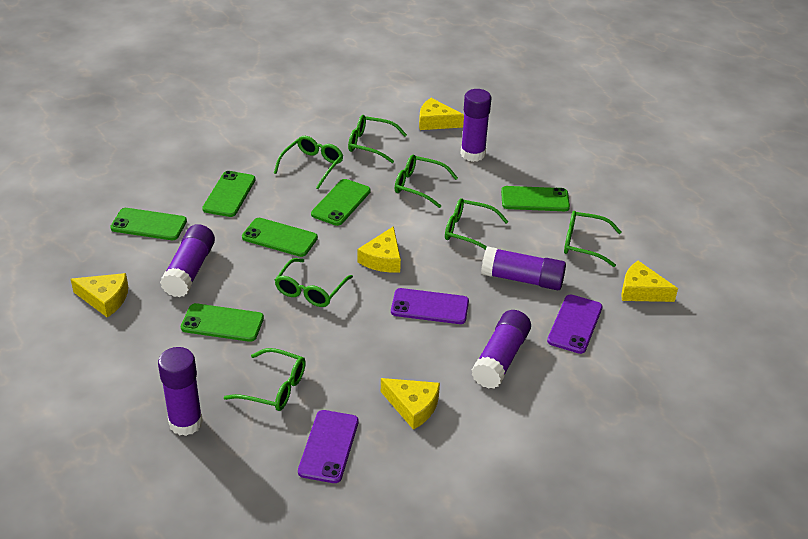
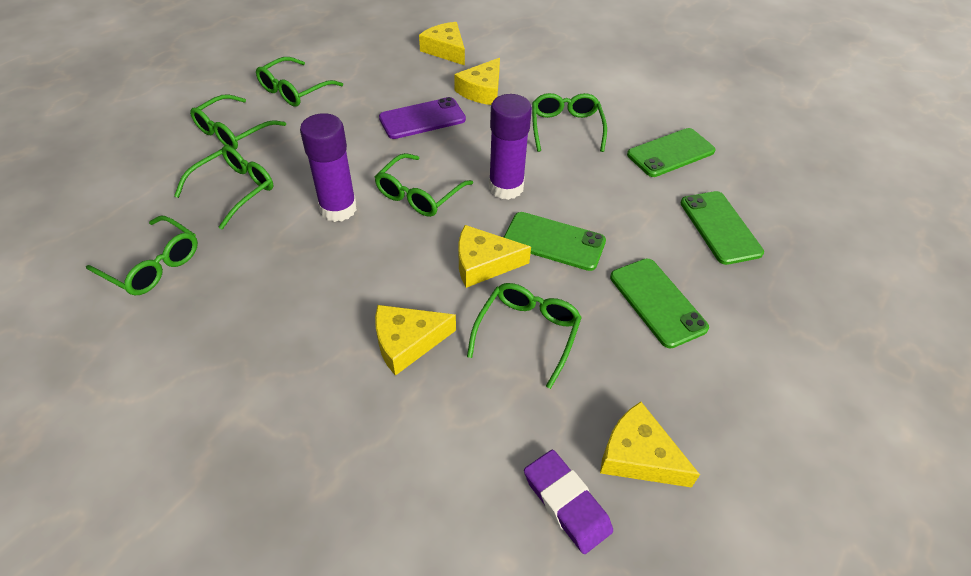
green phone: [110,208,187,240] [181,303,264,342] [202,171,256,217] [242,218,318,257] [311,179,371,226] [501,186,570,211] = 6 -> [504,212,606,271] [610,258,709,348] [627,128,716,177] [680,191,764,265] = 4
purple eraser: none = 0 -> [524,450,613,554] = 1
purple glue stick: [158,347,203,436] [160,224,215,298] [460,89,491,162] [471,310,531,389] [481,246,566,290] = 5 -> [300,113,357,222] [489,94,532,200] = 2
purple phone: [298,410,359,483] [391,288,469,324] [547,294,602,354] = 3 -> [379,97,466,139] = 1

